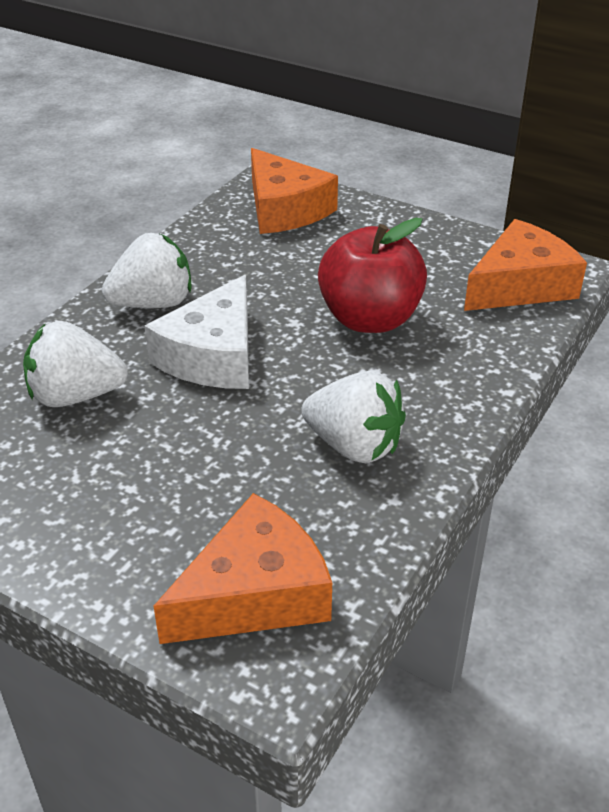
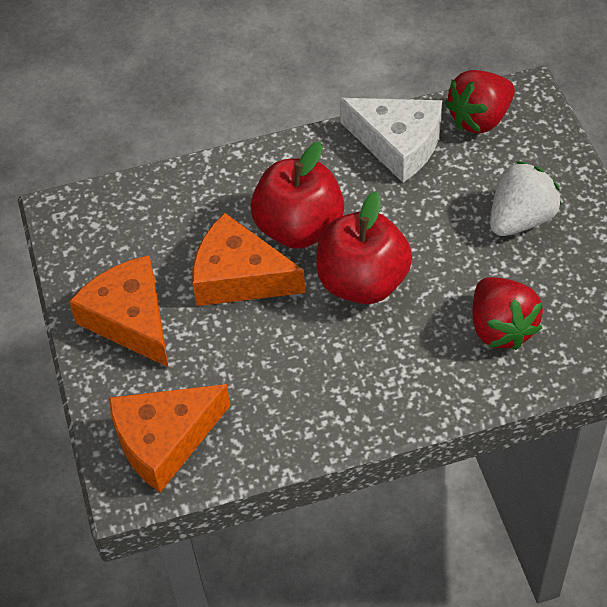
red apple: [318,218,427,333] = 1 -> [251,142,344,249] [316,191,412,304] = 2
red strawberry: none = 0 -> [445,70,515,133] [473,277,543,350] = 2
white strawberry: [23,321,128,407] [102,233,192,308] [301,371,406,463] = 3 -> [490,161,562,236] = 1

